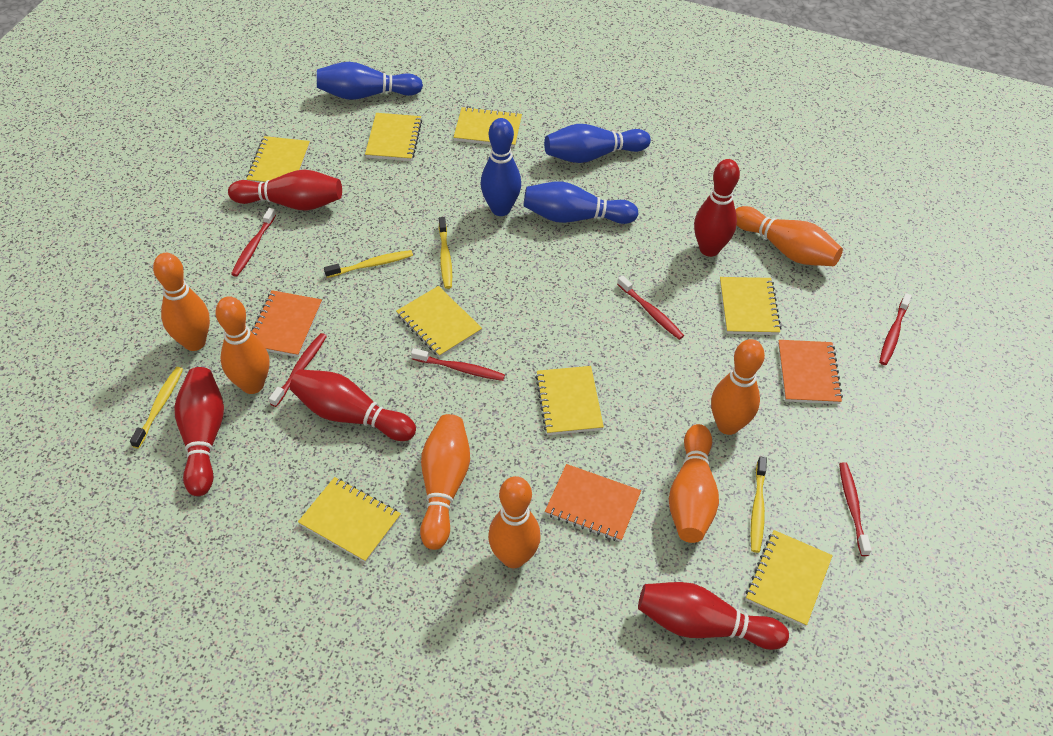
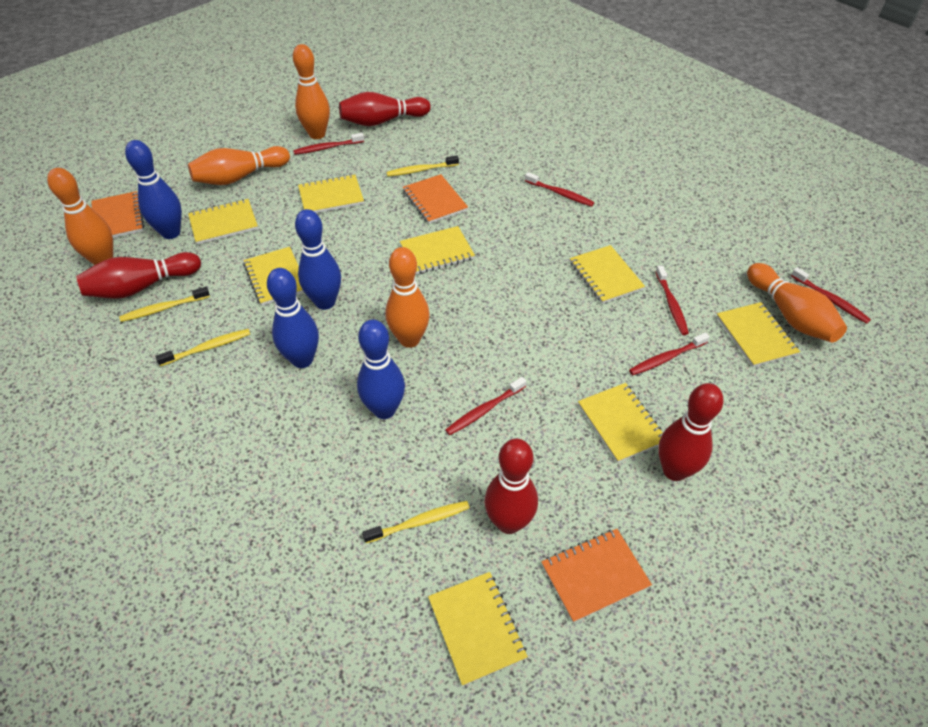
orange bowling pin: [153,253,210,351] [215,296,269,394] [420,414,470,550] [488,476,541,568] [669,424,719,543] [711,339,765,435] [736,206,843,266] = 7 -> [47,168,113,265] [188,146,290,185] [293,44,330,139] [386,247,430,348] [747,263,847,342] = 5
red bowling pin: [174,367,224,496] [228,170,342,211] [289,369,416,441] [638,582,789,650] [694,159,740,257] = 5 -> [76,252,201,299] [339,92,431,126] [484,439,538,534] [658,383,724,481] = 4

